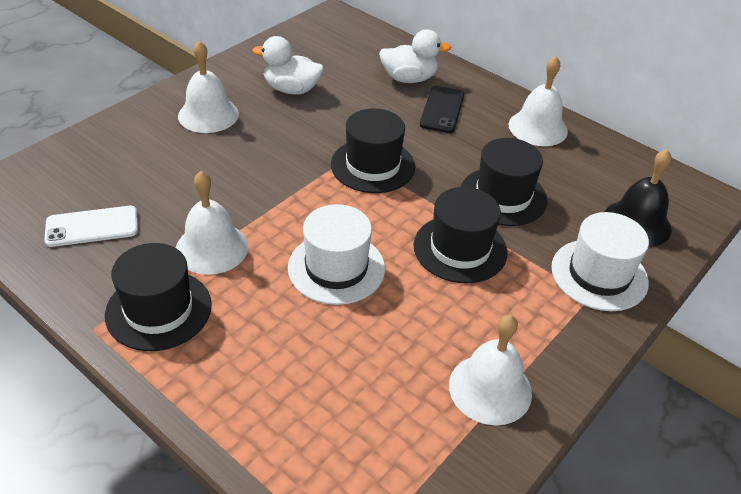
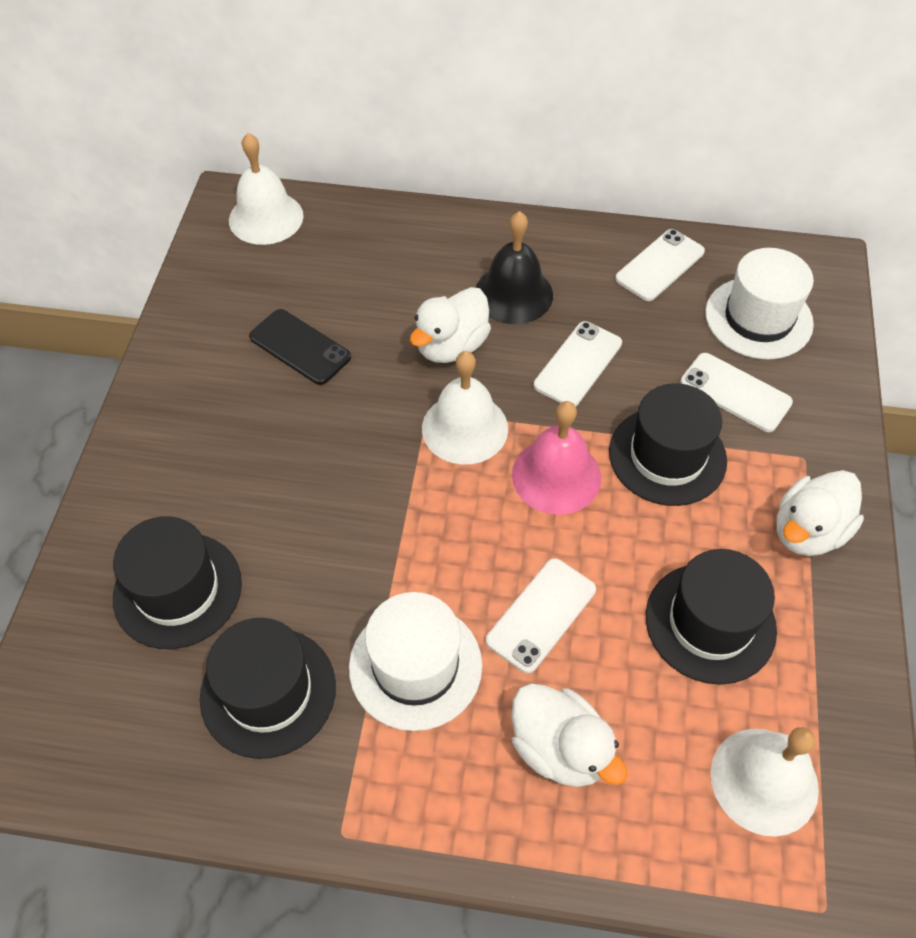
pink bell: none = 0 -> [512,401,601,515] = 1
white bell: [176,171,248,275] [178,41,239,133] [449,315,532,425] [509,56,568,146] = 4 -> [229,133,304,245] [422,351,508,464] [711,727,819,837] = 3
white duck: [252,36,324,95] [379,29,451,83] = 2 -> [410,287,491,363] [512,683,628,787] [777,470,864,556] = 3
white phone: [44,206,138,247] = 1 -> [486,558,596,674] [534,321,622,407] [615,229,705,301] [680,353,793,432] = 4

